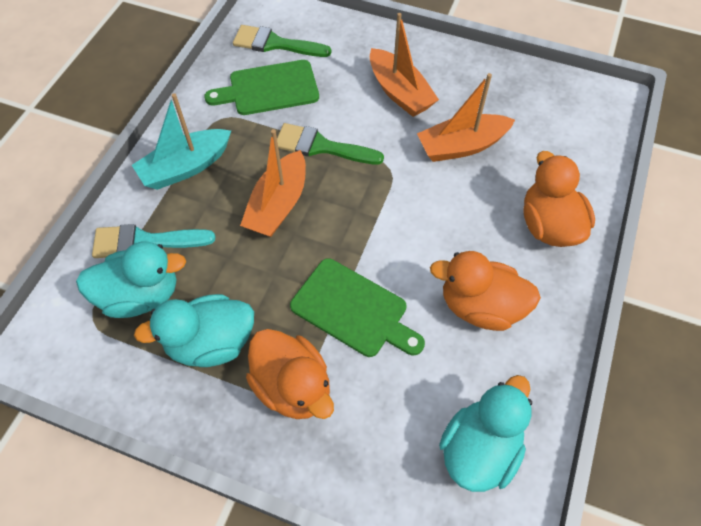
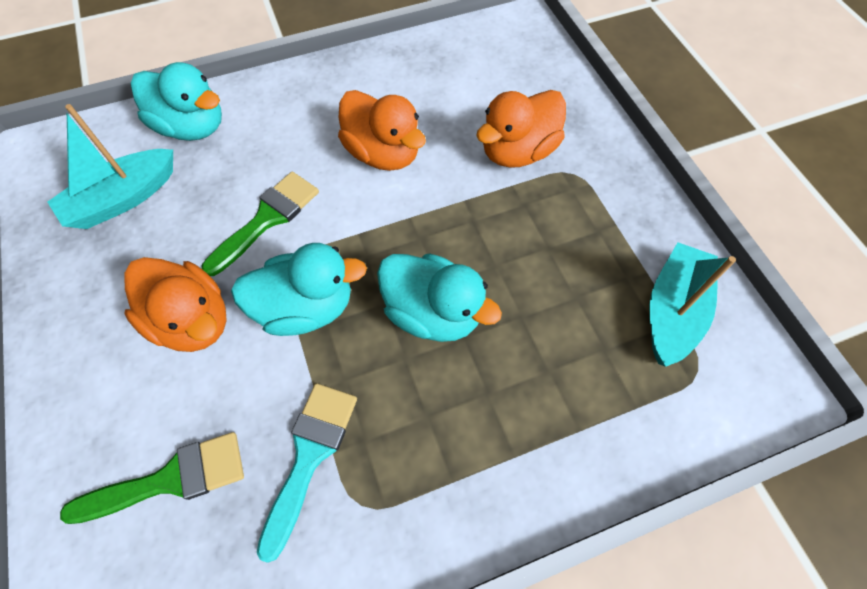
green cutting board: [204,60,319,115] [290,258,425,357] = 2 -> none = 0
orange boat: [240,129,306,237] [370,13,439,117] [417,73,515,162] = 3 -> none = 0
turquoise boat: [132,93,231,190] = 1 -> [47,104,173,229] [649,242,736,367] = 2

